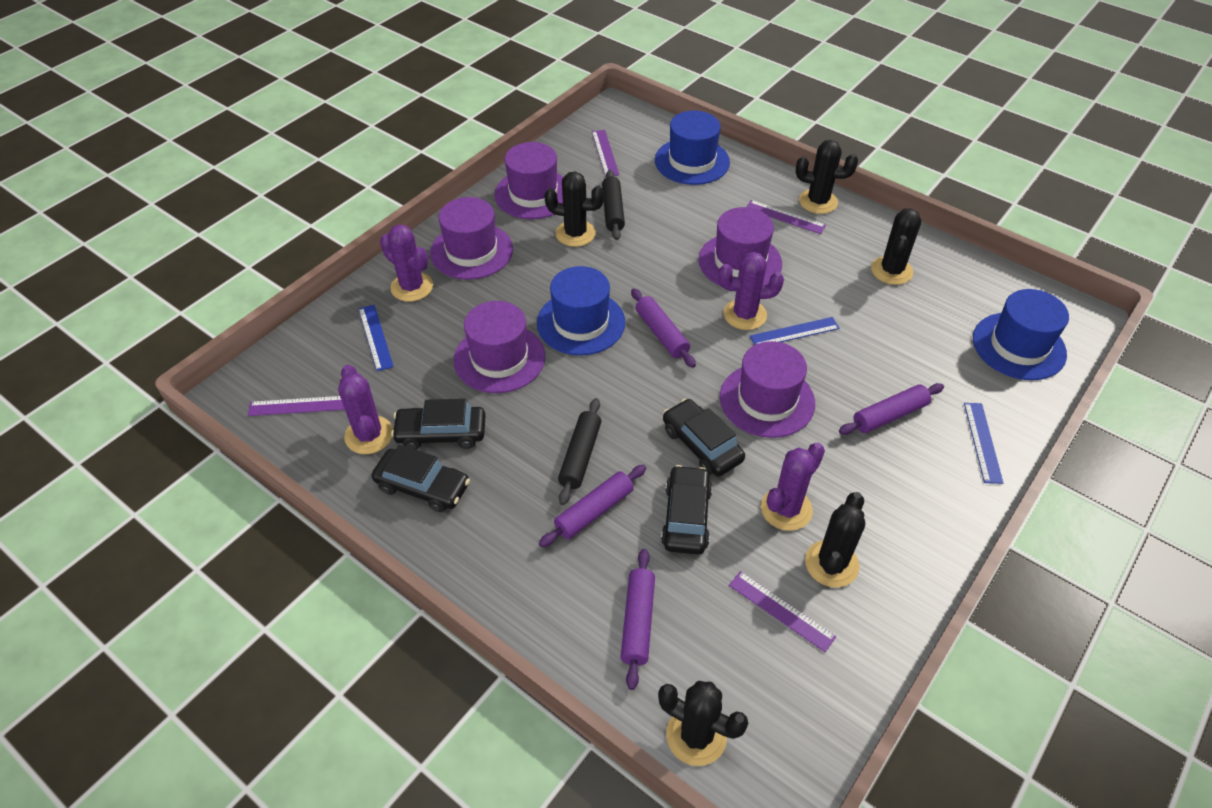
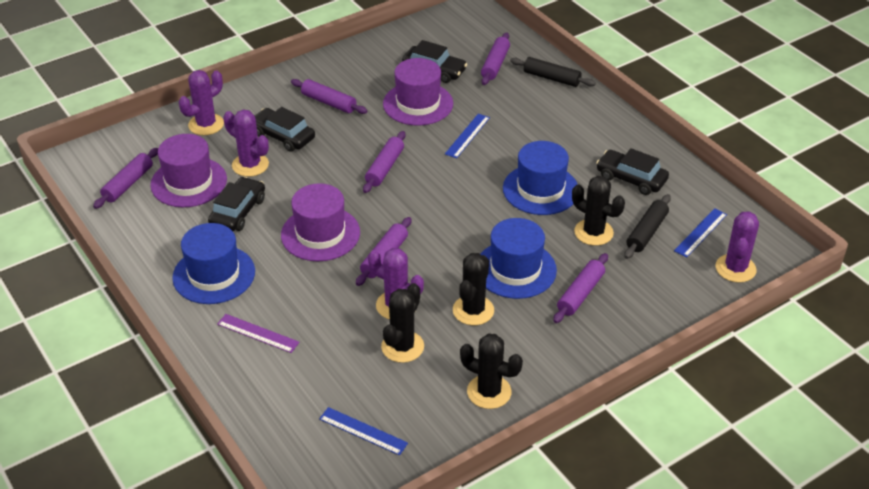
black cactus: [544,171,604,247] [658,681,748,766] [796,140,858,214] [805,492,865,587] [871,208,921,285] = 5 -> [381,283,424,363] [453,253,494,325] [460,334,523,409] [572,176,625,246] = 4
purple hat: [430,197,513,280] [453,301,545,393] [494,142,563,219] [698,207,782,286] [720,341,815,438] = 5 -> [150,134,227,207] [281,183,360,261] [383,58,453,126] = 3
purple rolling pin: [539,465,646,547] [621,549,655,690] [631,289,696,368] [839,383,944,435] = 4 -> [93,148,158,209] [291,79,367,114] [356,217,412,286] [363,131,405,193] [481,33,510,85] [553,253,608,323] = 6
purple ruler: [248,396,345,416] [592,130,619,177] [729,571,836,652] [746,200,826,234] = 4 -> [217,314,300,353] = 1

